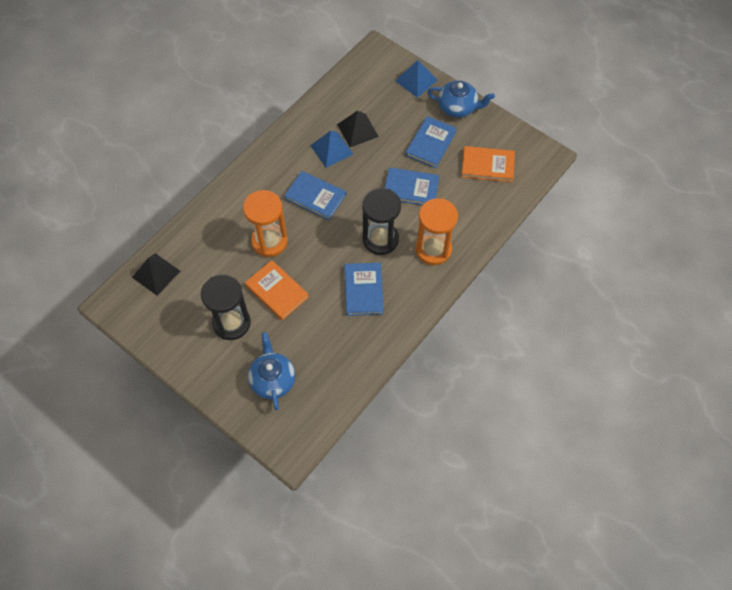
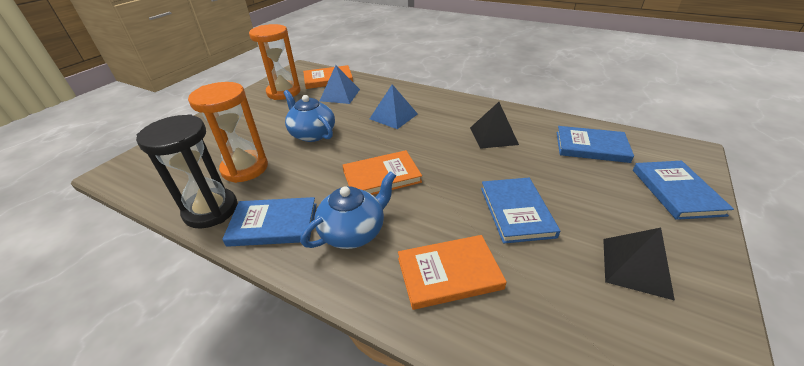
black hourglass: [201,275,251,340] [362,188,401,255] = 2 -> [136,114,237,229] = 1
orange book: [245,260,309,320] [461,146,515,182] = 2 -> [303,65,353,89] [342,150,422,195] [398,235,507,310] = 3

